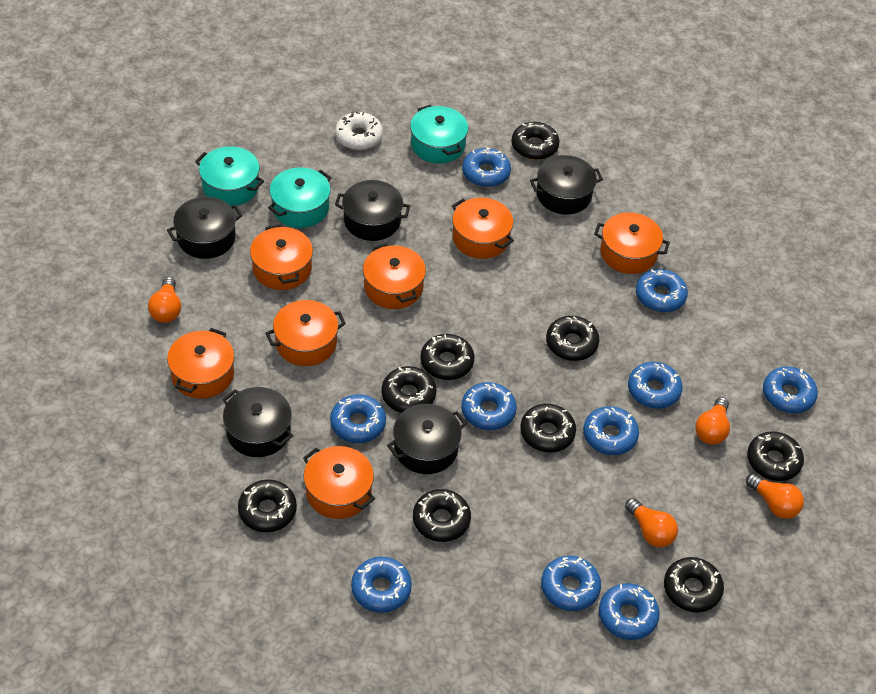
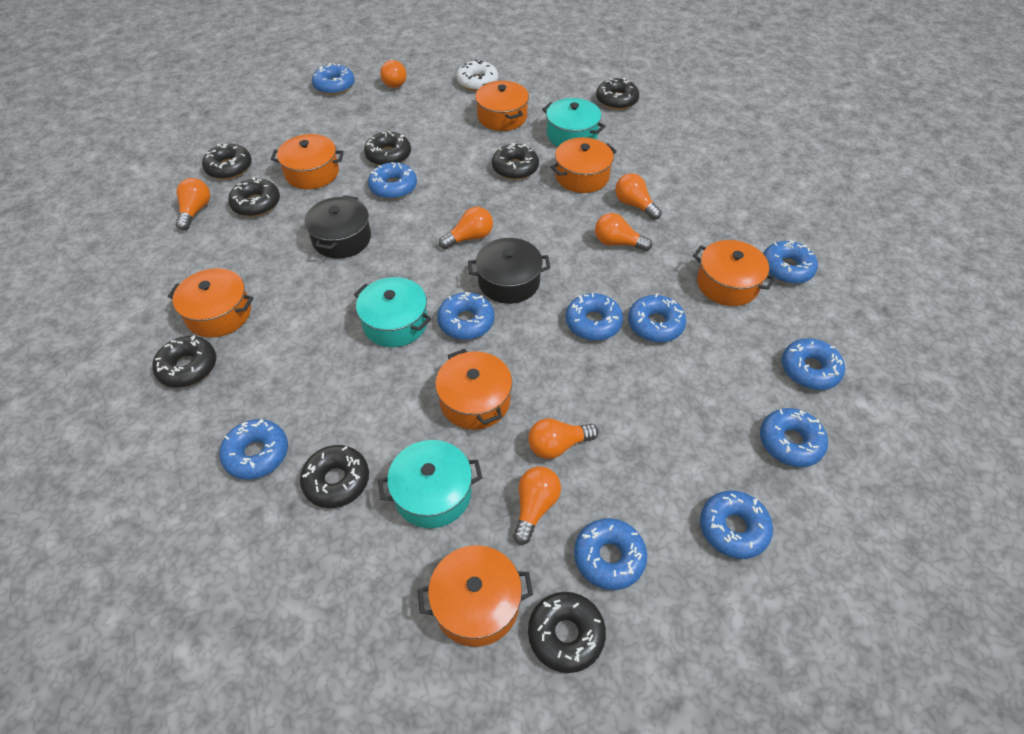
black donut: [238,479,297,532] [381,366,436,413] [413,489,471,542] [420,334,474,380] [512,122,560,160] [520,404,576,452] [546,316,599,361] [664,557,724,613] [747,431,804,481] = 9 -> [152,335,216,388] [202,144,252,180] [228,177,280,217] [300,445,369,508] [364,131,411,165] [492,143,539,180] [528,592,606,673] [596,78,639,110] = 8
black pot: [167,197,243,259] [222,387,293,457] [335,180,410,241] [387,404,467,474] [530,155,603,215] = 5 -> [304,195,371,259] [468,238,550,304] = 2
blue donut: [330,394,386,443] [351,557,412,613] [461,382,517,430] [462,148,511,187] [541,556,601,611] [583,406,639,455] [599,583,660,640] [628,362,683,409] [636,269,688,312] [763,366,818,413] = 10 -> [219,419,288,480] [312,63,354,95] [368,162,417,199] [437,292,495,340] [565,293,623,341] [574,518,647,590] [628,294,686,343] [700,491,773,559] [760,408,828,467] [763,240,818,284] [781,338,845,390] = 11
orange light bulb: [148,277,181,323] [625,498,678,547] [695,397,730,445] [746,473,804,519] = 4 -> [176,178,210,230] [380,59,406,88] [439,207,493,249] [513,467,561,545] [528,418,599,459] [595,213,652,251] [615,173,662,220] = 7

